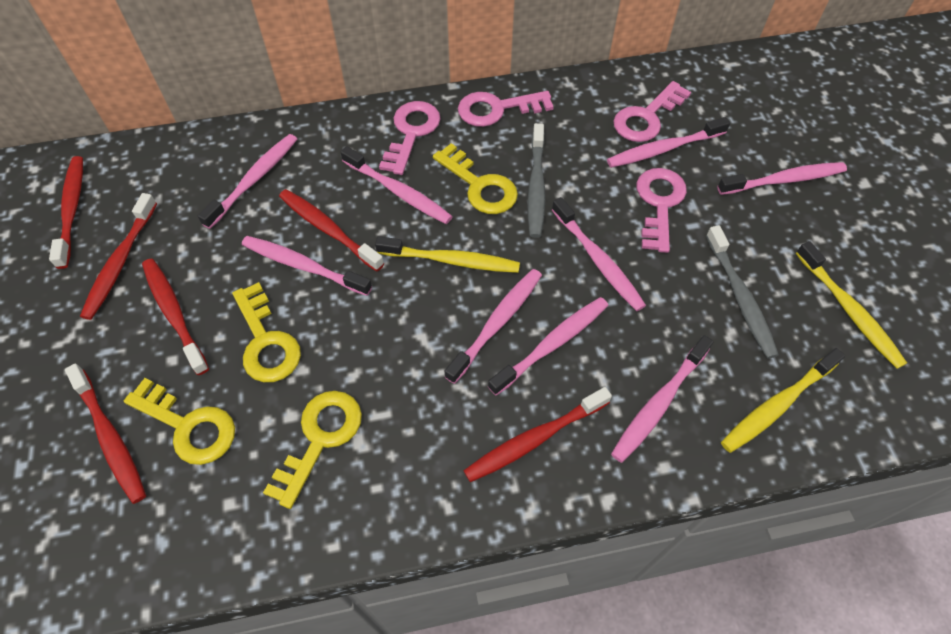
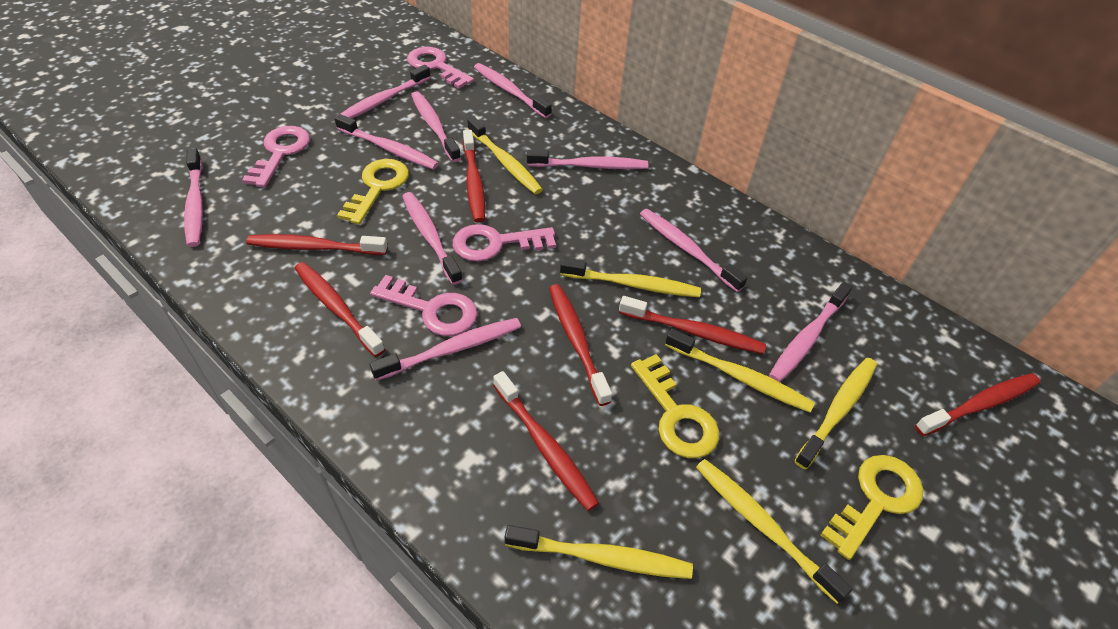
grey toothbrush: [528,123,545,238] [706,225,779,359] = 2 -> none = 0
pink toothbrush: [198,134,297,229] [242,236,372,296] [341,146,453,224] [445,269,542,384] [488,297,608,395] [552,197,646,311] [607,117,730,168] [611,335,714,463] [717,162,847,195] = 9 -> [184,148,203,247] [335,114,439,170] [337,65,431,119] [369,318,521,381] [402,192,463,285] [411,91,461,162] [474,63,552,118] [527,150,648,169] [640,209,747,292] [769,282,852,382] = 10
red toothbrush: [49,156,83,269] [65,363,146,504] [80,193,157,320] [142,258,209,375] [279,189,384,271] [463,387,612,482] = 6 -> [246,234,387,255] [294,262,385,357] [463,130,485,222] [493,371,599,511] [549,284,612,406] [619,296,766,354] [915,373,1040,436] = 7
yellow key: [124,378,235,465] [232,282,301,382] [263,391,362,509] [433,143,518,214] = 4 -> [337,159,409,225] [631,354,719,458] [820,455,923,560] = 3
yellow toothbrush: [375,236,520,273] [721,348,845,453] [796,241,907,369] = 3 -> [467,117,543,194] [505,525,693,579] [560,258,701,297] [665,329,815,413] [696,459,852,603] [795,357,877,469] = 6

